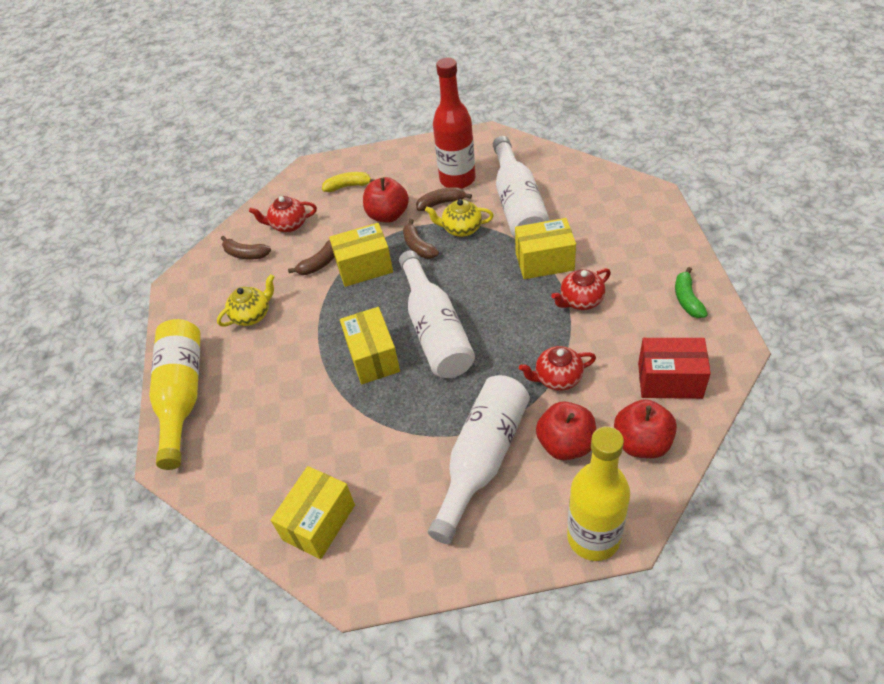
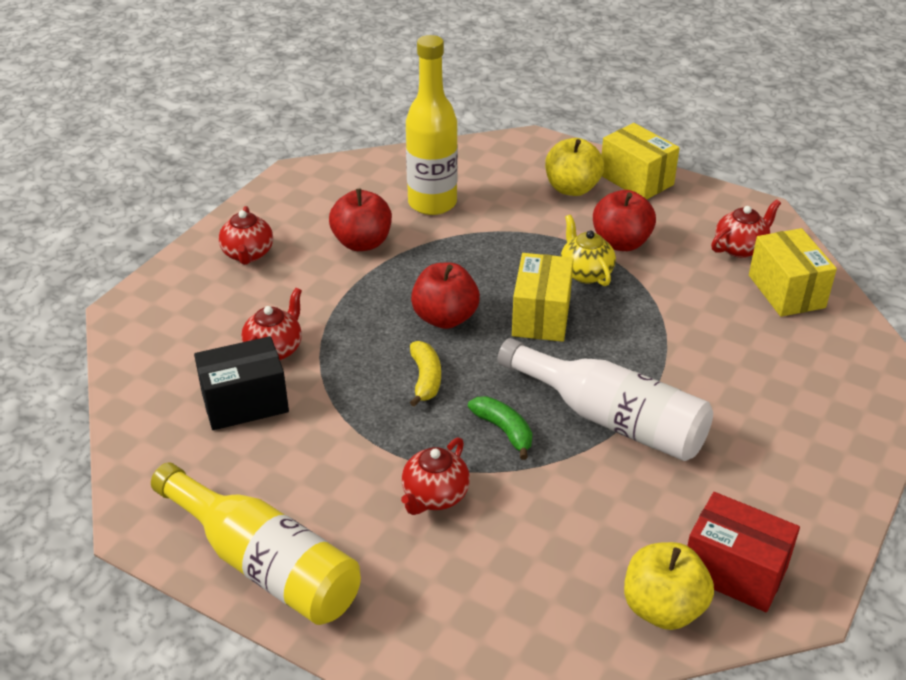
black box: none = 0 -> [194,336,289,430] = 1
brown banana: [221,236,271,259] [288,240,335,275] [403,219,439,259] [416,187,472,211] = 4 -> none = 0
red bottle: [433,57,476,189] = 1 -> none = 0
red teapot: [249,196,317,232] [519,346,596,391] [551,268,611,310] = 3 -> [219,206,273,265] [241,288,302,360] [401,437,470,515] [711,199,781,258] = 4
white bottle: [399,250,475,378] [428,375,530,544] [493,136,550,238] = 3 -> [497,338,713,461] = 1
yellow apple: none = 0 -> [545,138,604,196] [624,542,714,630] = 2
yellow box: [271,466,355,559] [329,223,393,287] [340,307,400,384] [515,218,576,279] = 4 -> [512,253,574,342] [602,123,680,199] [749,228,837,317] = 3
yellow teapot: [217,274,275,327] [425,199,494,237] = 2 -> [561,215,616,286] = 1

